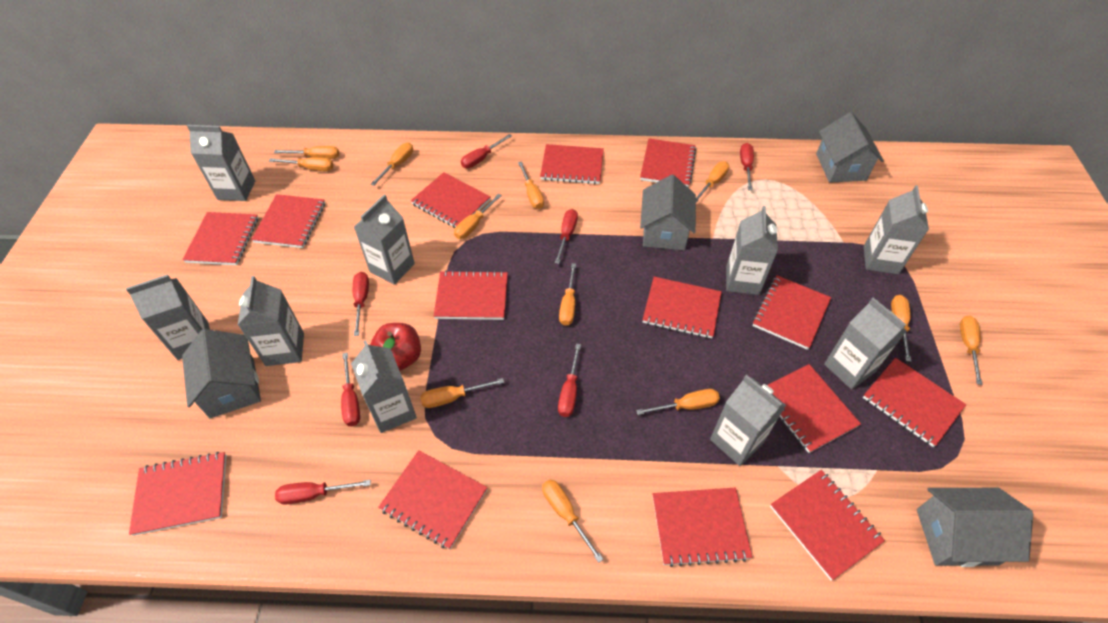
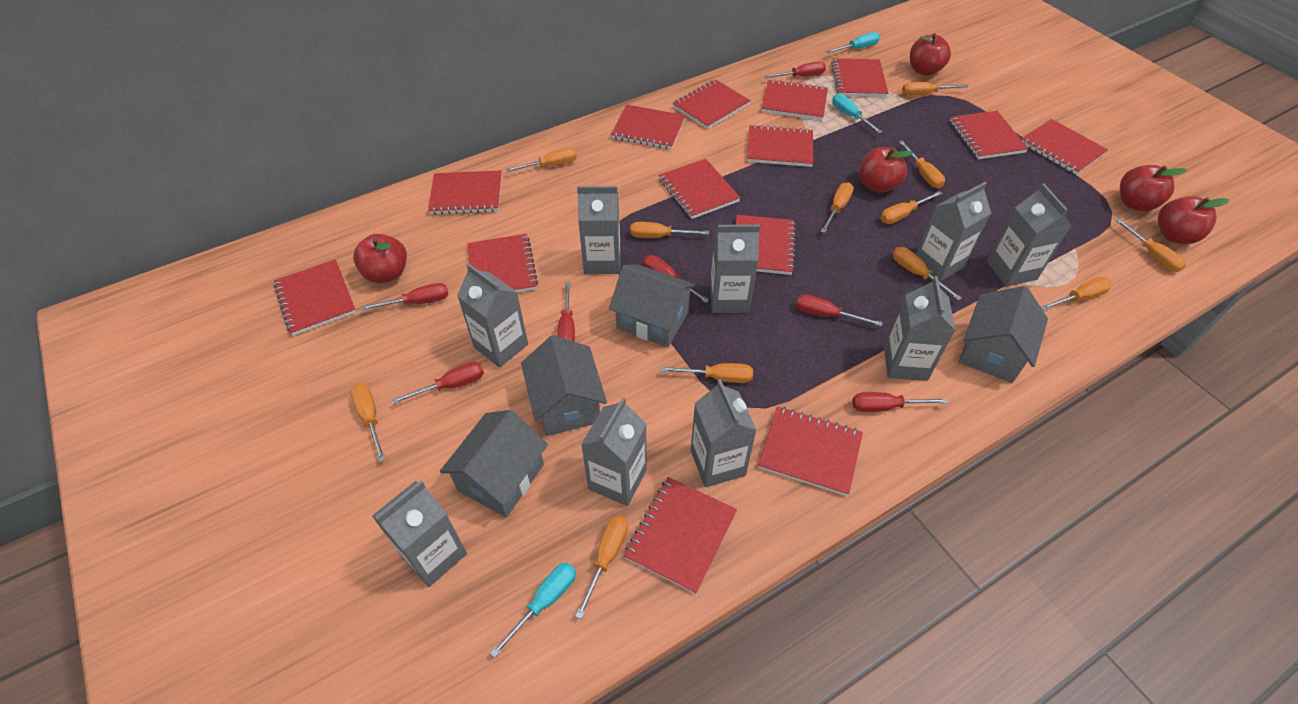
red apple: [370,323,421,371] = 1 -> [353,234,407,283] [860,147,913,193] [910,33,951,76] [1120,165,1187,211] [1158,196,1230,244] = 5
turquoise screwdriver: none = 0 -> [490,562,576,658] [826,32,880,54] [832,94,882,134] = 3

